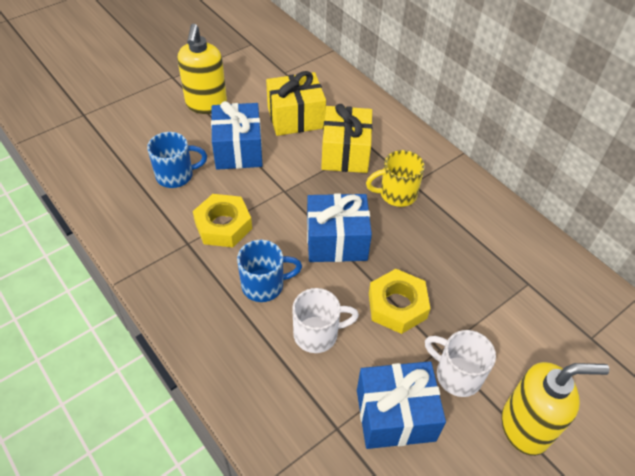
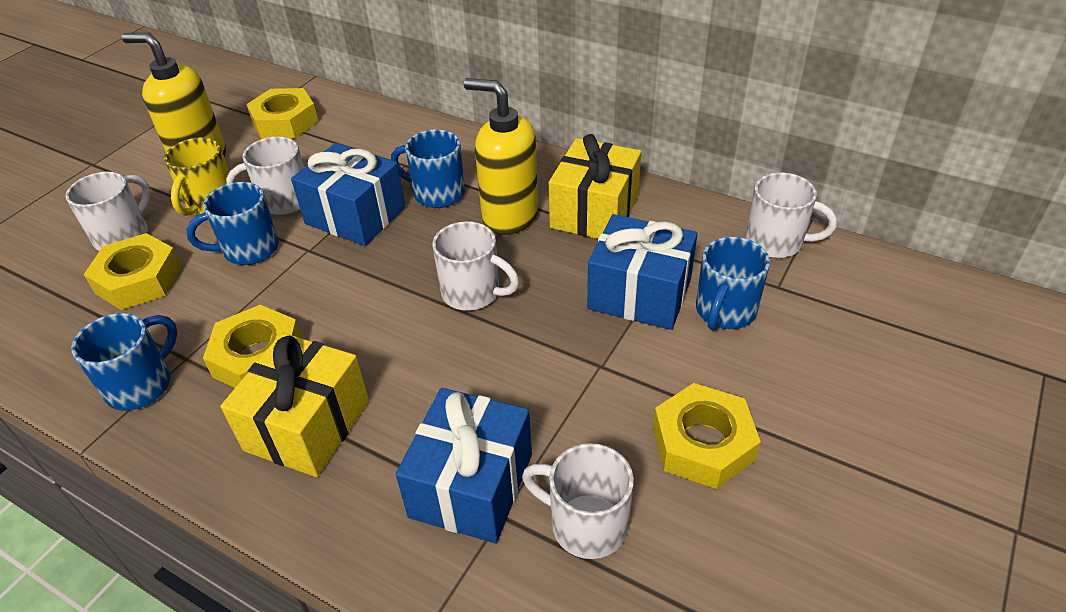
blue mug: [147,132,207,188] [237,240,302,302] = 2 -> [71,313,177,411] [186,182,279,265] [391,129,465,208] [696,237,770,331] = 4
white mug: [292,288,359,353] [425,330,496,397] = 2 -> [65,172,151,251] [226,136,304,215] [432,221,519,311] [522,443,634,559] [746,172,837,258] = 5
yellow nut: [193,194,252,247] [369,269,430,334] = 2 -> [84,233,182,310] [203,305,302,388] [246,88,319,139] [653,383,761,489] = 4

